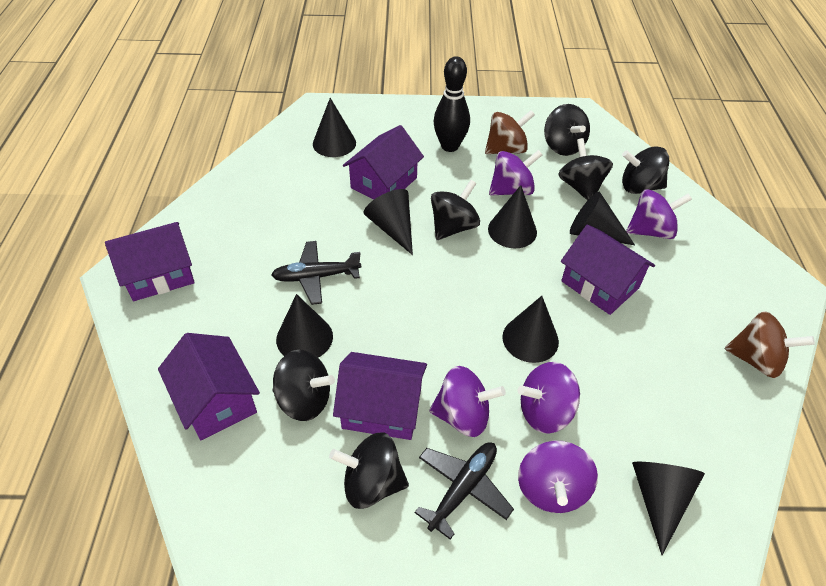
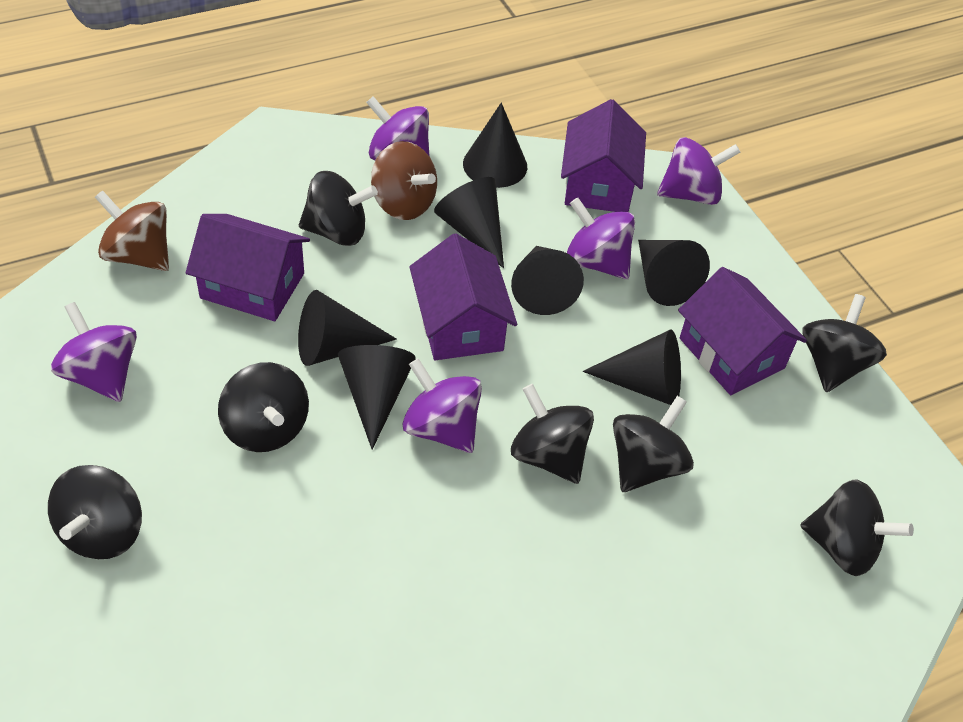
black bowling pin: [433,56,470,152] = 1 -> none = 0
black plane: [271,241,361,305] [415,442,514,540] = 2 -> none = 0
black spinning top: [272,350,335,421] [329,433,409,509] [431,180,480,240] [544,104,590,156] [558,138,613,201] [622,147,669,194] = 6 -> [48,465,142,559] [218,362,309,452] [299,171,378,246] [511,384,594,484] [613,396,694,492] [800,479,914,576] [802,294,887,392] = 7
purple house: [105,222,195,301] [158,333,260,440] [333,352,427,440] [343,125,424,200] [561,225,655,315] = 5 -> [186,214,310,321] [409,233,517,360] [561,99,646,212] [678,267,807,395] = 4

